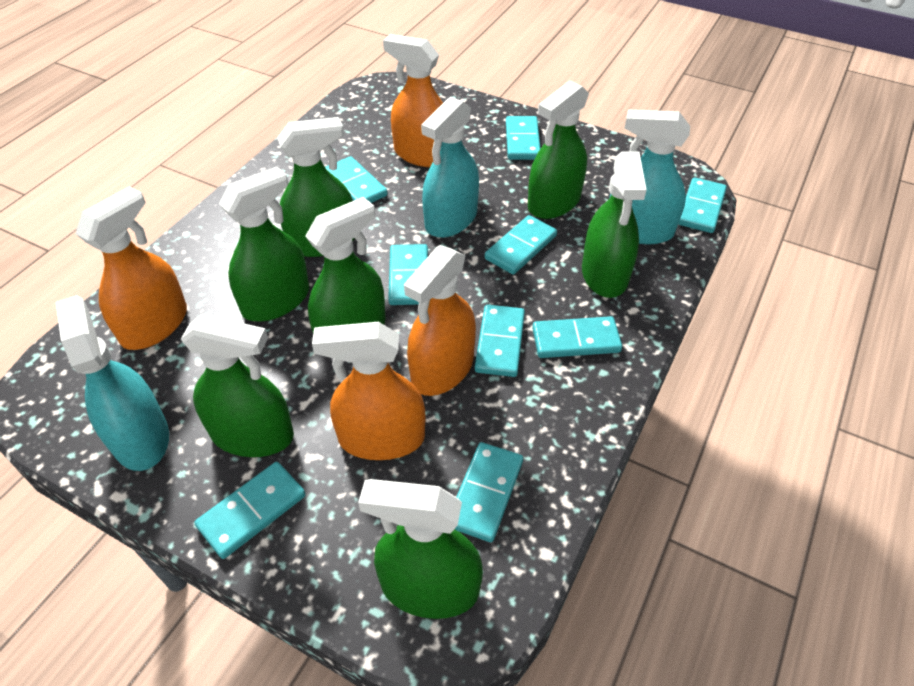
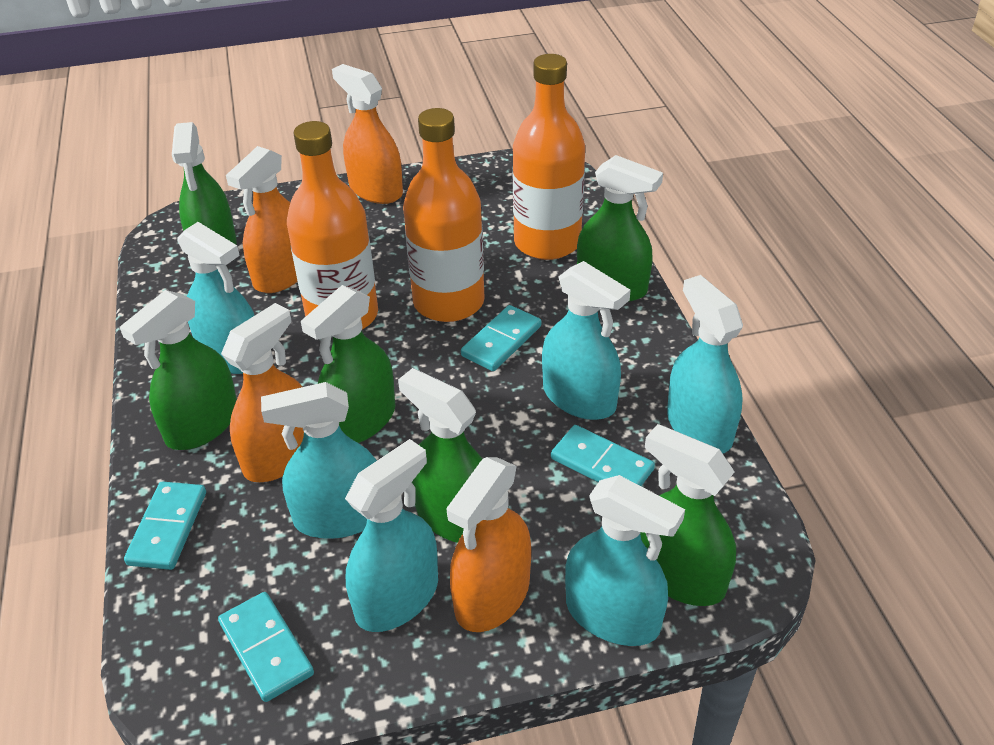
green spray bottle: [181,314,294,457] [219,167,309,322] [277,117,355,257] [305,197,386,332] [358,479,483,619] [528,81,589,219] [582,151,647,298] = 7 -> [120,290,237,450] [172,122,237,244] [301,285,395,443] [398,368,482,543] [577,155,663,302] [640,424,736,606] = 6
orange bottle: none = 0 -> [287,121,378,330] [403,108,485,322] [513,54,585,260] = 3
turquoise domino: [194,462,306,559] [325,156,388,203] [388,244,428,305] [455,442,523,542] [475,305,525,377] [485,215,557,275] [506,116,541,160] [532,316,622,358] [678,177,727,233] = 9 -> [124,481,206,570] [218,592,314,702] [461,305,541,371] [551,425,655,486] = 4
turquoise spray bottle: [56,295,169,471] [421,97,479,238] [609,109,690,244] = 3 -> [177,222,255,374] [261,382,377,539] [345,439,438,632] [542,261,631,420] [565,475,685,646] [667,275,743,453] = 6

